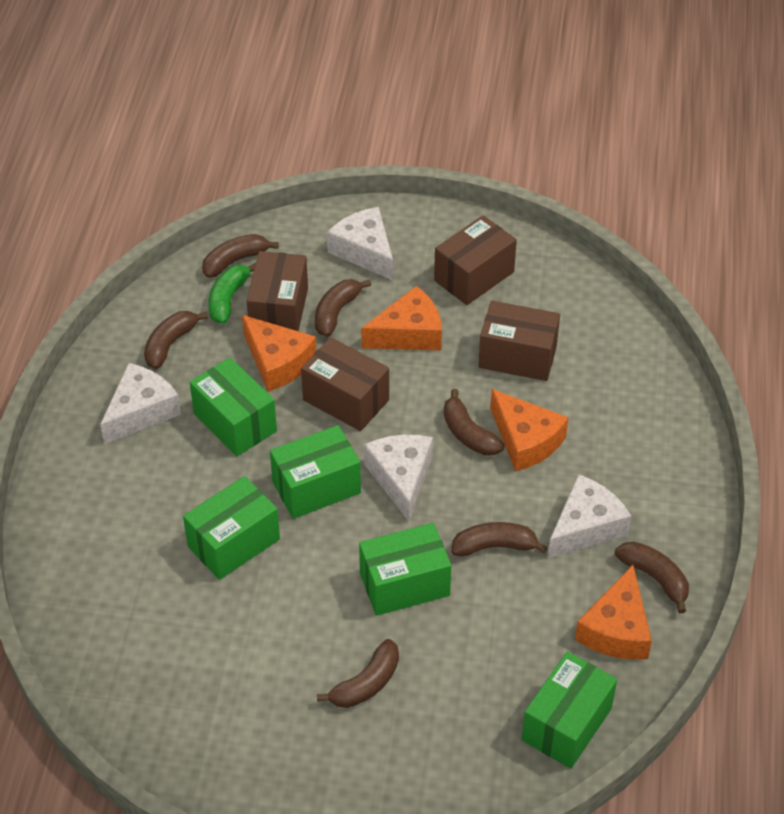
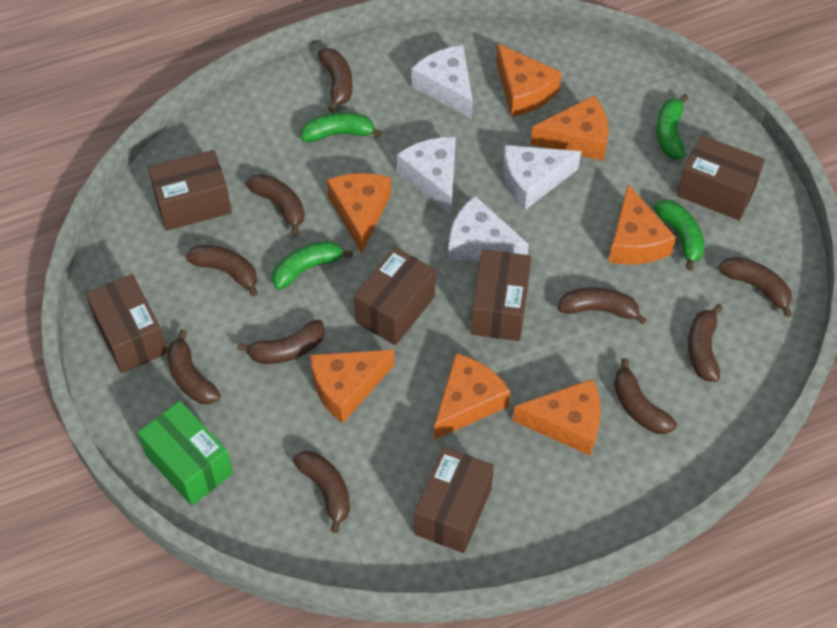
brown banana: [144,311,208,369] [202,234,279,278] [315,279,371,337] [317,639,399,708] [443,389,505,456] [452,522,548,556] [615,541,689,613] = 7 -> [167,329,220,404] [186,245,258,297] [237,320,325,364] [246,174,305,235] [293,451,350,533] [318,48,353,112] [558,287,646,325] [614,358,677,434] [688,304,723,382] [719,257,792,317] = 10
brown box: [247,251,308,331] [301,337,389,431] [434,215,517,305] [478,301,560,381] = 4 -> [86,274,167,373] [148,150,232,231] [354,247,436,345] [414,447,494,553] [471,249,531,341] [677,135,765,220] = 6
green banana: [209,263,256,324] = 1 -> [272,241,353,290] [301,112,383,142] [653,199,704,271] [656,94,689,159] = 4
green box: [183,476,280,580] [190,358,277,456] [270,425,361,519] [359,523,451,616] [521,652,617,769] = 5 -> [138,401,233,506] = 1
orange cheese: [242,315,316,392] [361,286,442,350] [490,389,568,472] [575,565,652,660] = 4 -> [310,350,394,424] [327,173,391,253] [434,353,511,440] [496,44,562,117] [513,379,601,455] [531,96,609,161] [609,184,676,264] = 7

